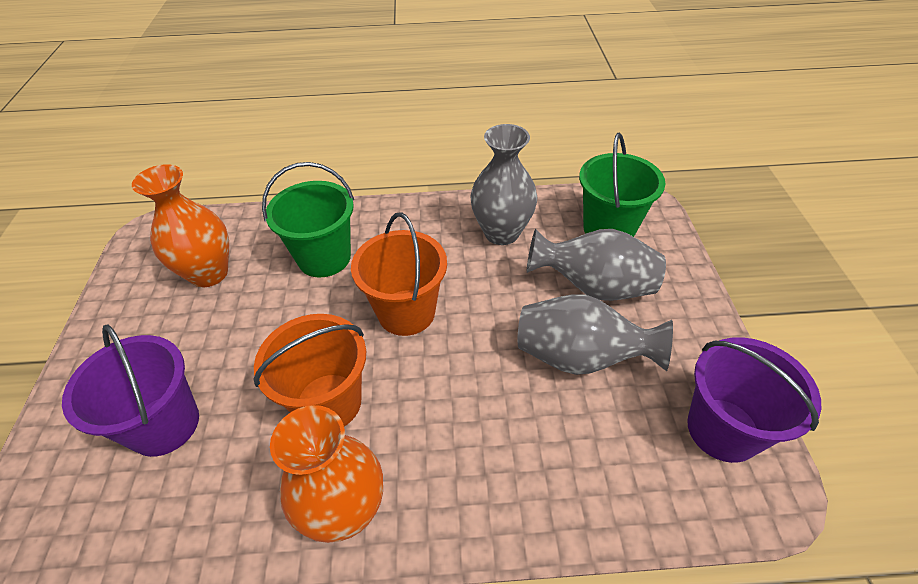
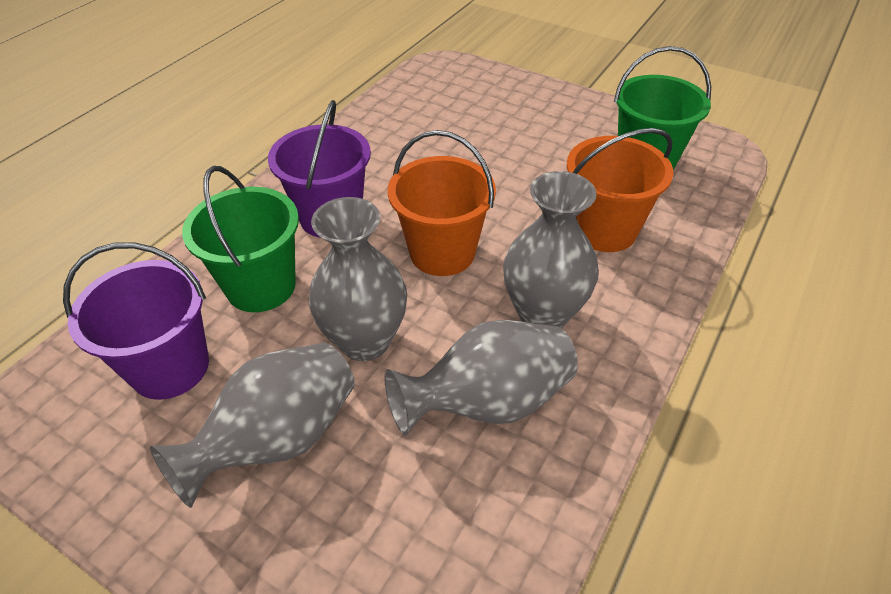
grey vase: [470,124,537,245] [518,294,673,375] [527,229,666,301] = 3 -> [150,343,355,508] [309,197,407,361] [385,320,578,435] [503,171,599,328] = 4
orange vase: [132,164,229,287] [270,405,383,543] = 2 -> none = 0

